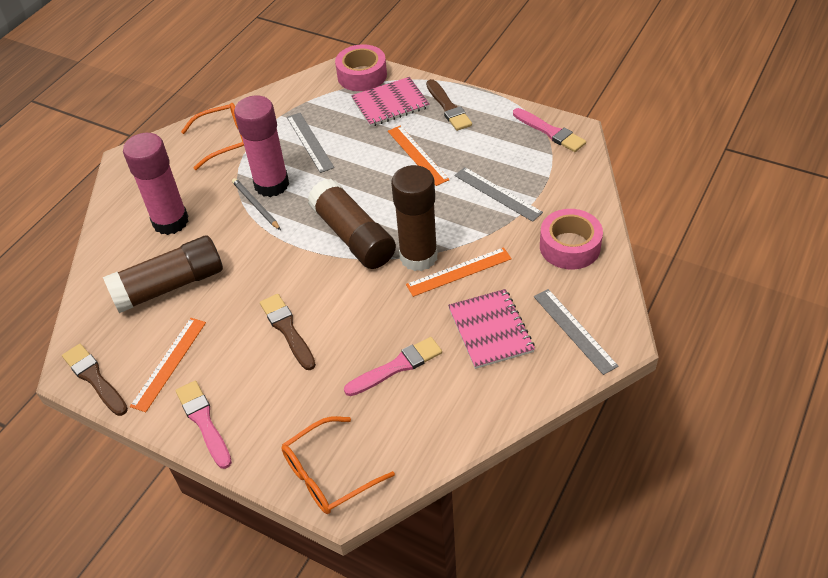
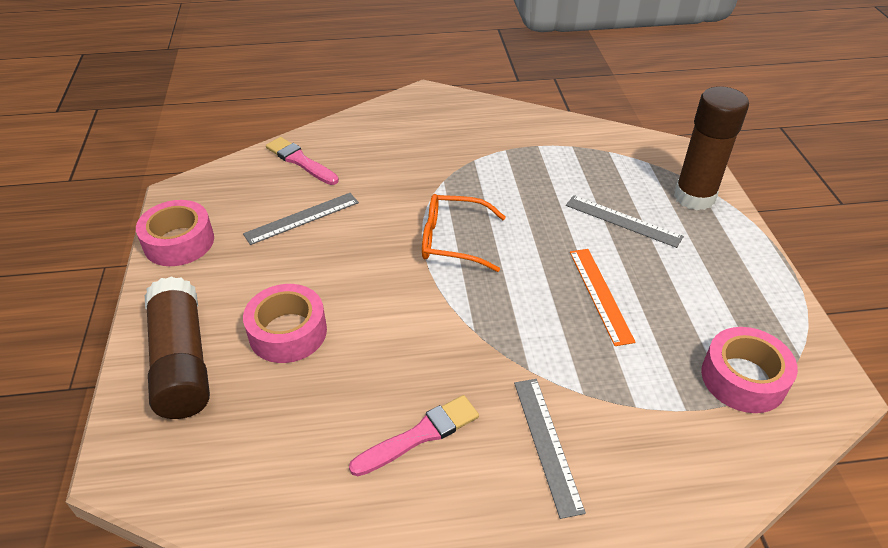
brown brush: [62,344,128,416] [260,294,316,370] [426,79,472,131] = 3 -> none = 0
brown glue stick: [103,235,223,313] [308,179,396,269] [391,165,438,271] = 3 -> [145,276,210,419] [674,86,749,210] = 2
grey pencil: [232,178,281,230] = 1 -> none = 0
orange glasses: [181,103,244,170] [281,416,395,514] = 2 -> [422,194,506,272] = 1
orange ruler: [130,318,206,412] [388,125,450,186] [406,247,512,297] = 3 -> [570,249,636,346] = 1
pink brush: [176,381,232,469] [344,337,442,396] [513,108,586,152] = 3 -> [266,137,339,185] [349,395,479,476] = 2
pink glue stick: [123,133,189,235] [234,95,289,197] = 2 -> none = 0
pink notebook: [351,77,430,127] [448,289,535,369] = 2 -> none = 0
pink tape: [335,44,387,91] [540,209,603,270] = 2 -> [136,200,214,266] [243,284,327,363] [701,327,798,413] = 3

